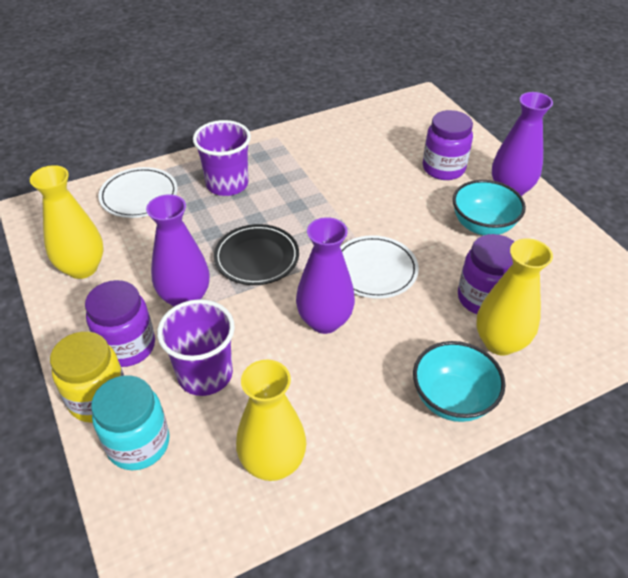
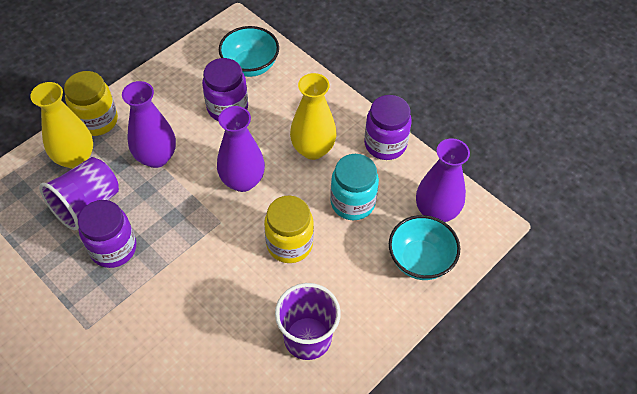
black plate: [214,224,299,285] = 1 -> none = 0
white plate: [98,167,178,218] [340,235,419,299] = 2 -> none = 0
yellow jar: [50,331,124,423] = 1 -> [64,71,118,136] [264,195,314,263] = 2
yellow vase: [30,165,104,279] [236,360,307,481] [476,238,553,356] = 3 -> [30,82,93,169] [290,73,336,160] = 2

